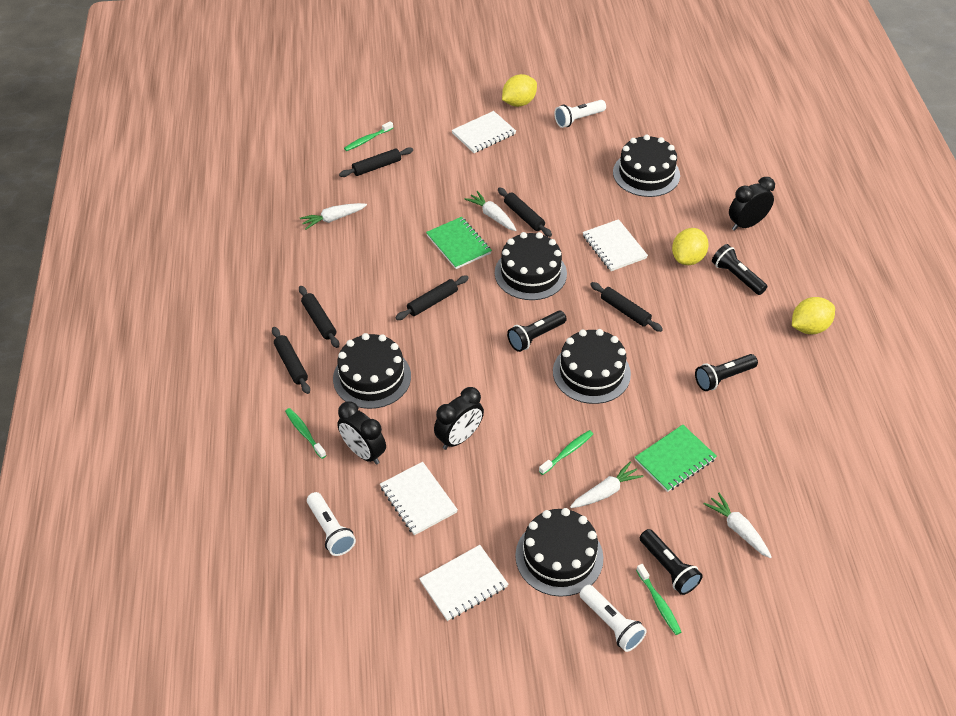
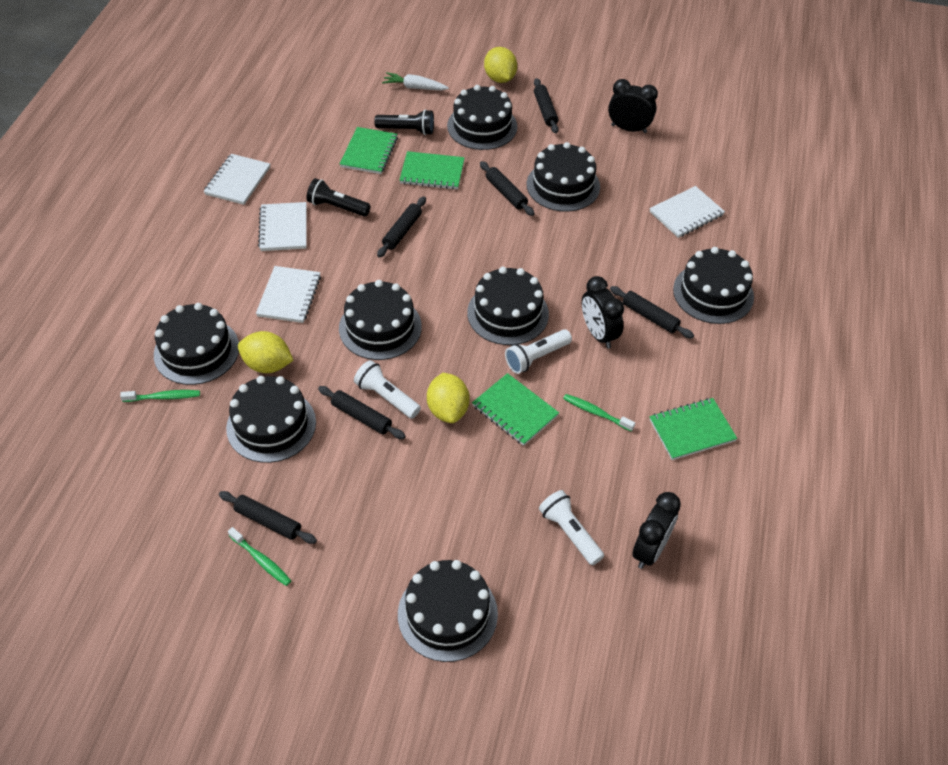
black cake: [333,333,411,409] [495,232,567,300] [515,508,603,597] [553,329,631,404] [613,135,680,197] = 5 -> [154,303,239,385] [226,376,316,463] [339,280,422,360] [398,560,498,662] [447,85,517,150] [467,267,549,345] [527,142,600,212] [673,247,754,324] = 8
black flashlight: [507,310,566,352] [640,529,702,595] [695,354,758,391] [712,244,767,295] = 4 -> [306,178,370,217] [374,109,434,135] = 2
green notebook: [426,217,492,269] [635,425,717,492] = 2 -> [340,127,398,174] [399,151,465,189] [472,373,559,446] [650,398,737,460] = 4
green toothbrush: [285,408,326,459] [344,121,393,151] [539,430,593,475] [636,564,681,635] = 4 -> [120,390,200,402] [228,527,291,586] [563,394,635,432] = 3
white carrot: [300,203,367,230] [465,191,517,231] [570,462,643,508] [704,493,772,559] = 4 -> [382,72,449,90] = 1

